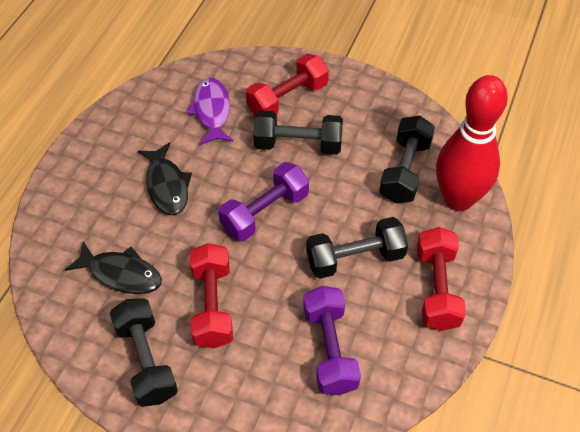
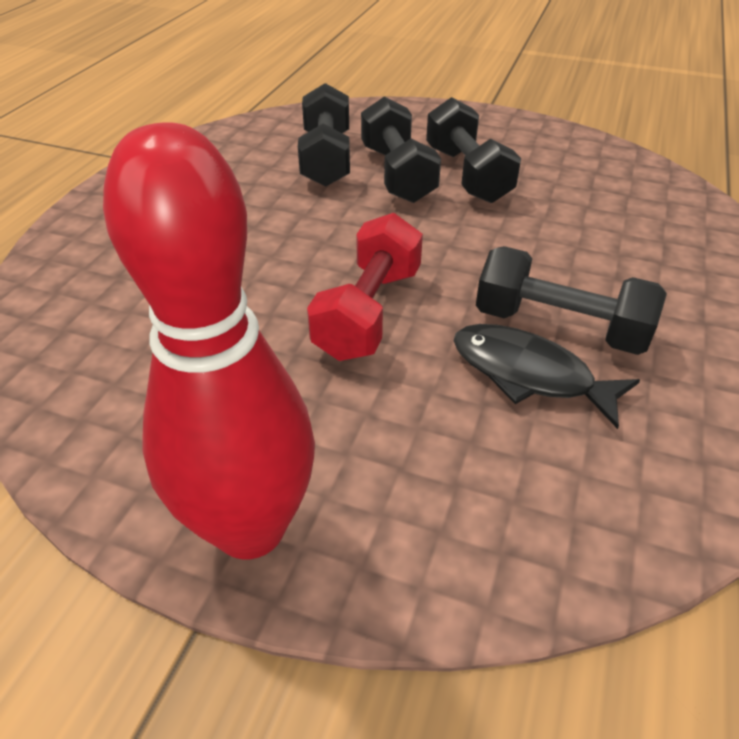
black fish: [65,241,162,294] [138,142,192,215] = 2 -> [454,324,640,429] = 1
purple dumbbell: [218,162,309,241] [303,286,361,395] = 2 -> none = 0
purple fish: [186,78,233,145] = 1 -> none = 0
red dumbbell: [190,243,233,348] [246,54,329,117] [417,227,466,331] = 3 -> [307,213,423,361] = 1

